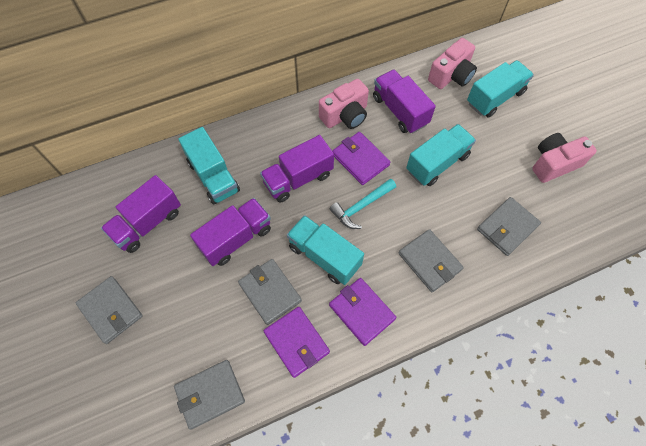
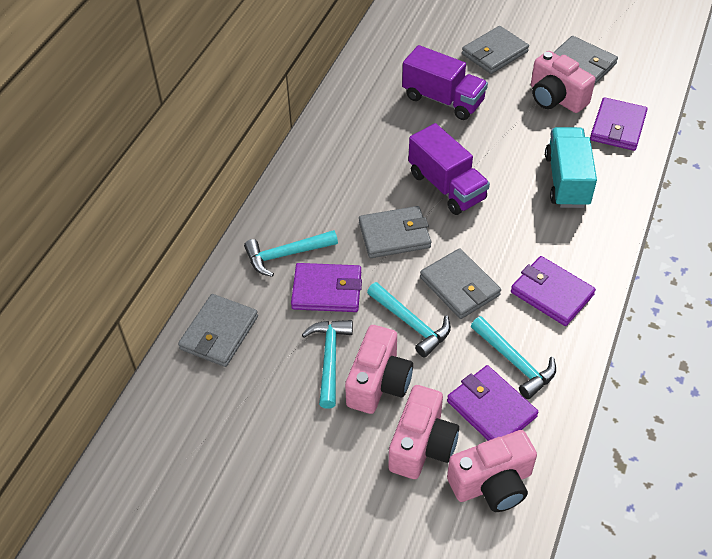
pink camera: [319,79,369,129] [428,38,477,89] [532,133,597,183] = 3 -> [345,325,413,414] [388,385,459,479] [447,430,537,512] [531,51,595,113] = 4
purple truck: [101,175,181,253] [190,198,271,266] [260,135,334,202] [373,69,436,134] = 4 -> [402,45,488,120] [409,123,490,215] = 2
purple wallet: [264,307,330,378] [329,278,396,346] [332,132,390,185] = 3 -> [291,263,362,312] [447,365,538,441] [511,256,596,326] [590,97,648,151] = 4
turquoise hammer: [329,178,396,229] = 1 -> [244,230,338,277] [302,320,353,409] [367,282,451,358] [471,316,556,399] = 4
turquoise truck: [178,127,240,205] [287,215,364,285] [406,124,476,186] [467,60,534,118] = 4 -> [545,127,597,208] = 1

